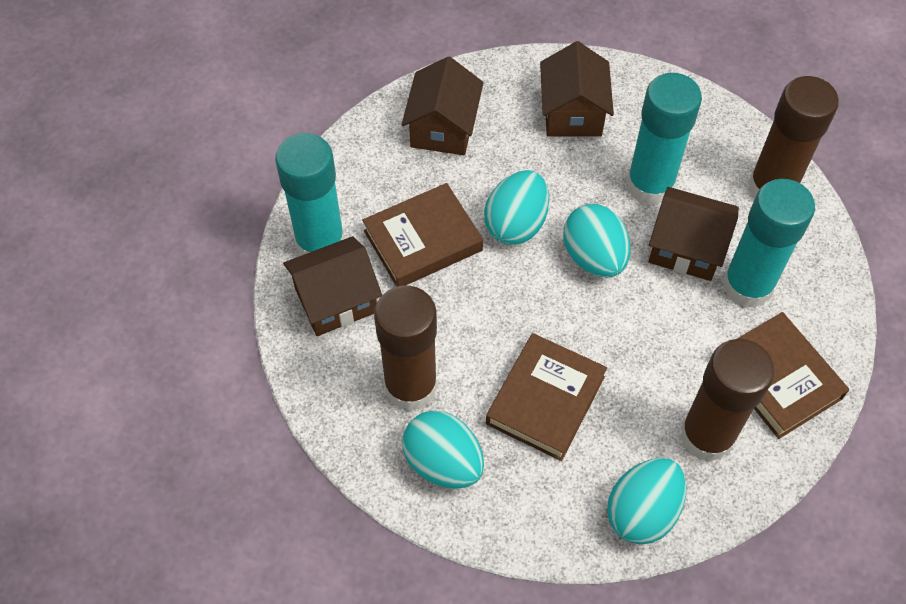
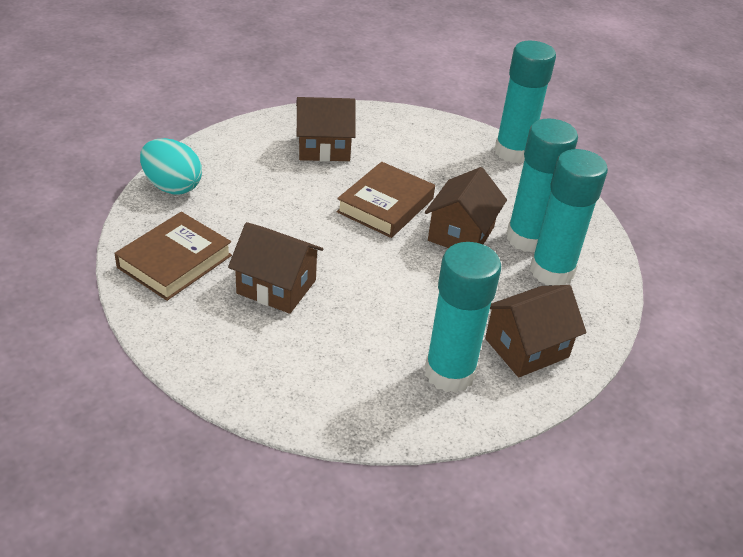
brown book: [362,183,483,287] [486,333,607,461] [737,312,849,439] = 3 -> [114,212,232,301] [337,162,435,238] = 2
brown glue stick: [374,285,438,411] [680,339,775,462] [748,76,839,199] = 3 -> none = 0
turquoise egg: [402,411,484,489] [484,170,549,245] [563,204,630,278] [607,458,686,544] = 4 -> [140,138,202,194] = 1
turquoise glue stick: [275,133,345,256] [626,73,702,205] [722,179,815,308] = 3 -> [425,242,501,393] [494,41,556,163] [506,118,578,253] [530,149,608,285] = 4

